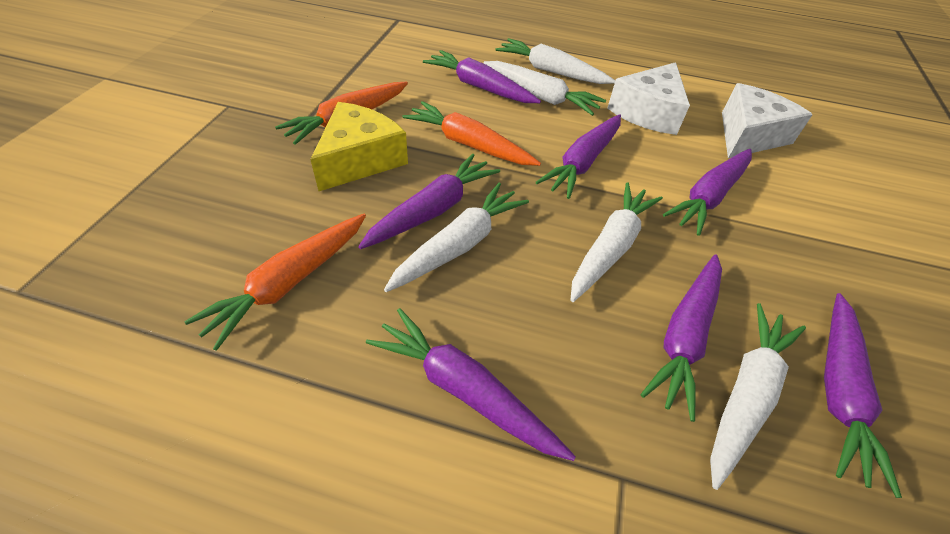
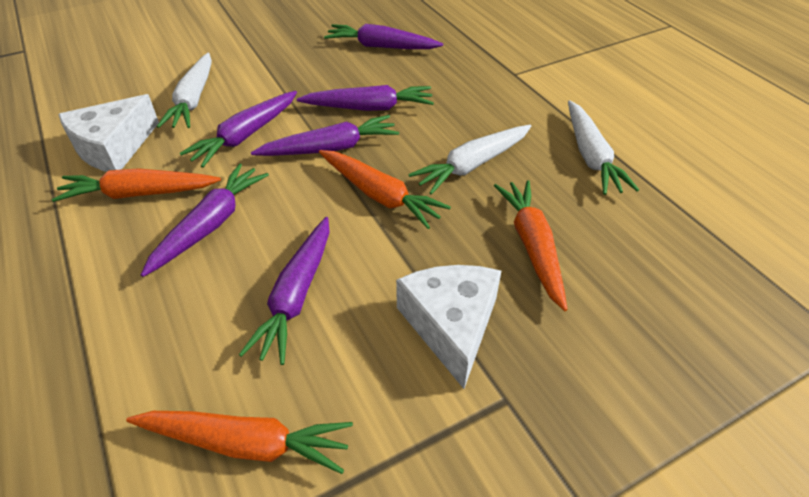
orange carrot: [184,214,366,351] [275,81,408,145] [402,101,541,166] = 3 -> [52,168,221,202] [126,411,353,474] [319,150,451,229] [494,180,568,311] = 4
purple carrot: [358,154,500,249] [366,308,576,461] [423,50,541,103] [536,114,621,199] [640,254,722,422] [663,149,752,236] [824,293,902,498] = 7 -> [141,164,269,277] [180,91,297,168] [239,217,330,365] [251,115,399,156] [297,85,434,111] [324,24,443,49] = 6
white carrot: [384,183,529,292] [483,61,606,116] [495,38,615,84] [570,182,663,302] [710,303,806,490] = 5 -> [157,53,212,128] [408,125,531,195] [568,100,639,195] = 3
yellow cheese: [310,102,408,191] = 1 -> none = 0

